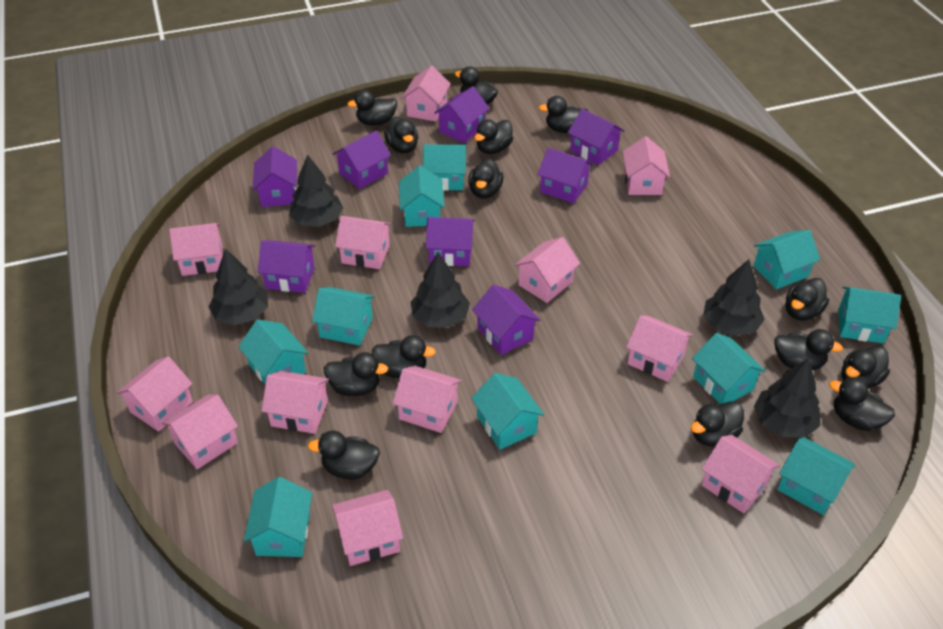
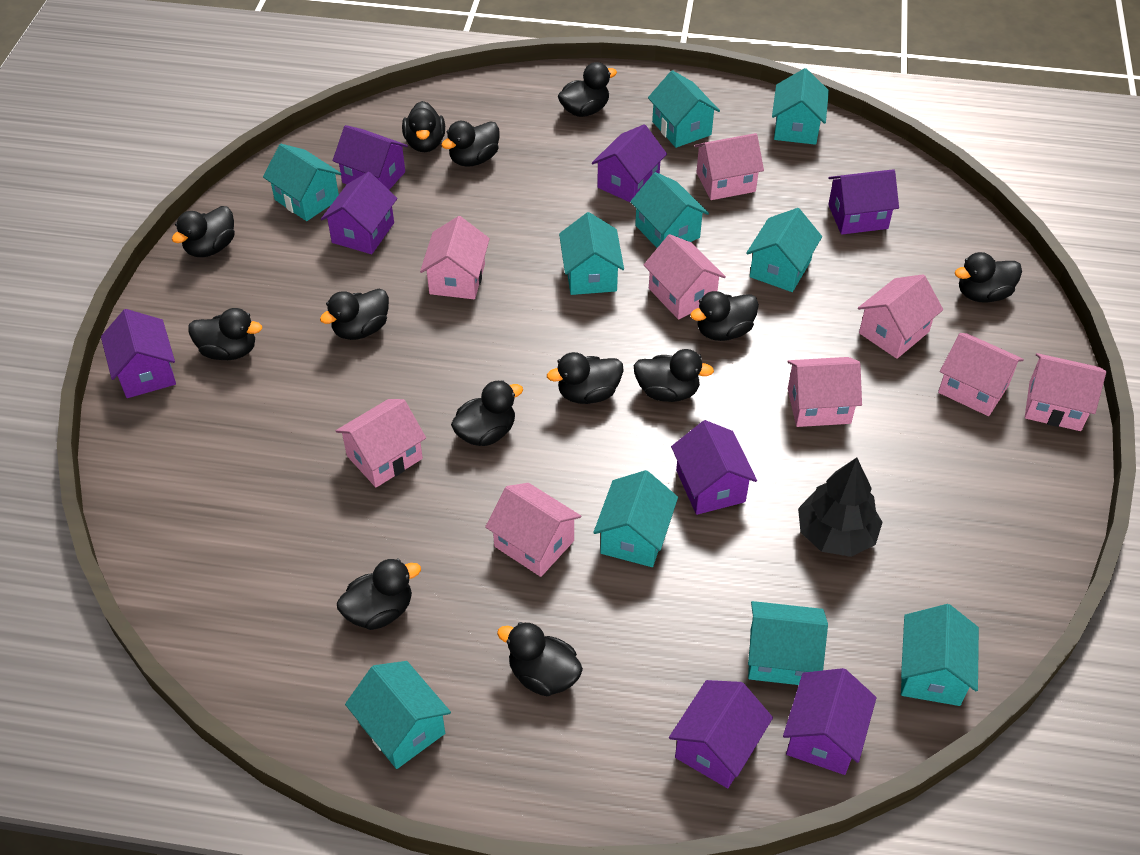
black duck: [308,430,380,480] [324,352,388,396] [347,90,397,126] [372,335,436,378] [384,116,418,153] [455,66,498,105] [468,158,504,199] [474,119,513,154] [539,96,588,133] [691,401,744,446] [774,329,843,370] [786,278,829,321] [829,377,895,431] [842,346,890,389] = 14 -> [172,206,235,257] [188,308,262,360] [320,289,389,340] [337,559,421,630] [402,101,445,152] [441,121,500,167] [451,380,523,446] [497,622,583,696] [547,352,624,404] [558,62,617,117] [634,349,714,402] [690,291,759,341] [955,252,1022,303] = 13
black tree: [208,248,268,325] [289,155,343,227] [411,252,470,328] [703,259,765,336] [754,359,821,438] = 5 -> [798,458,883,557] = 1
pink house: [117,356,193,432] [162,394,238,469] [169,223,223,276] [262,371,329,434] [332,490,403,566] [335,216,392,269] [393,366,462,433] [402,66,451,122] [514,237,580,303] [623,136,670,195] [626,316,693,382] [702,435,780,513] = 12 -> [335,399,426,487] [420,216,490,299] [485,483,581,577] [644,234,726,320] [694,133,764,200] [787,357,862,427] [858,274,943,359] [938,333,1024,416] [1025,353,1106,431] = 9

